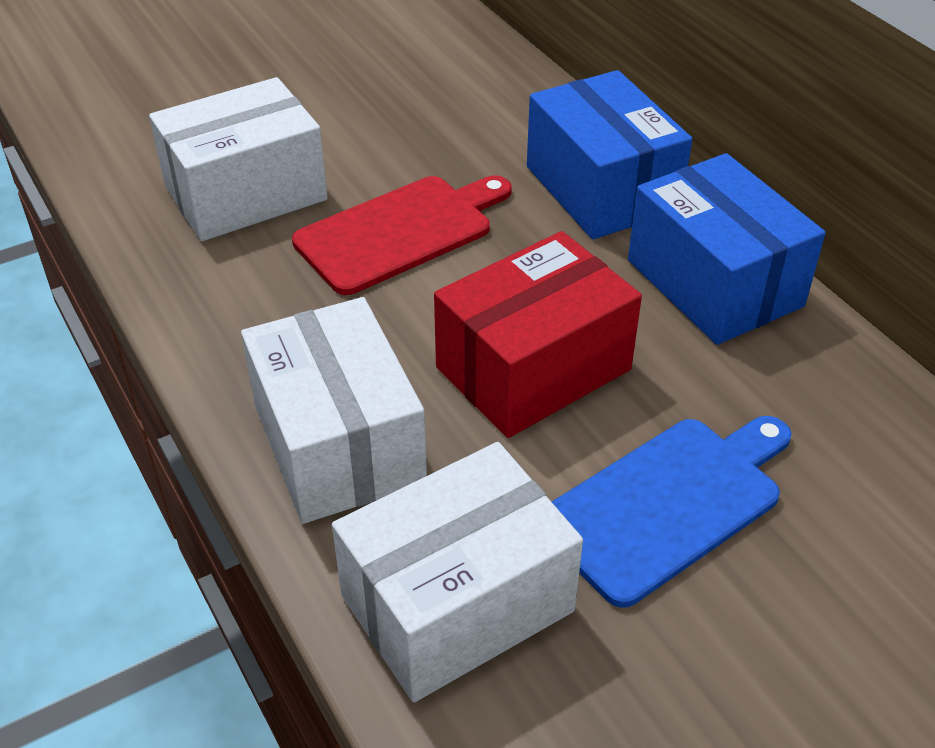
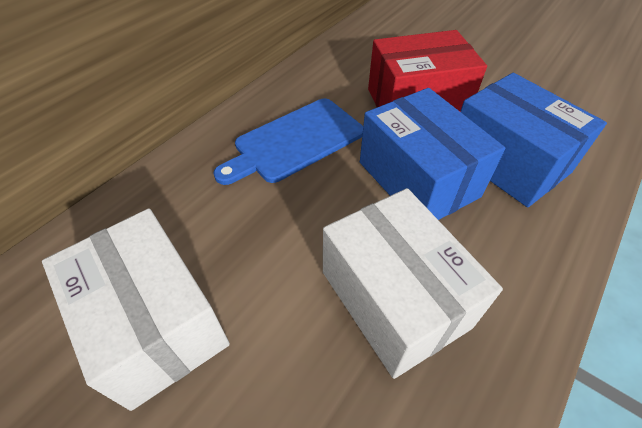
red cutting board: [292,175,512,295] = 1 -> none = 0
white box: [149,77,328,241] [241,297,427,524] [332,442,583,702] = 3 -> [42,208,230,411] [323,188,503,379] = 2

